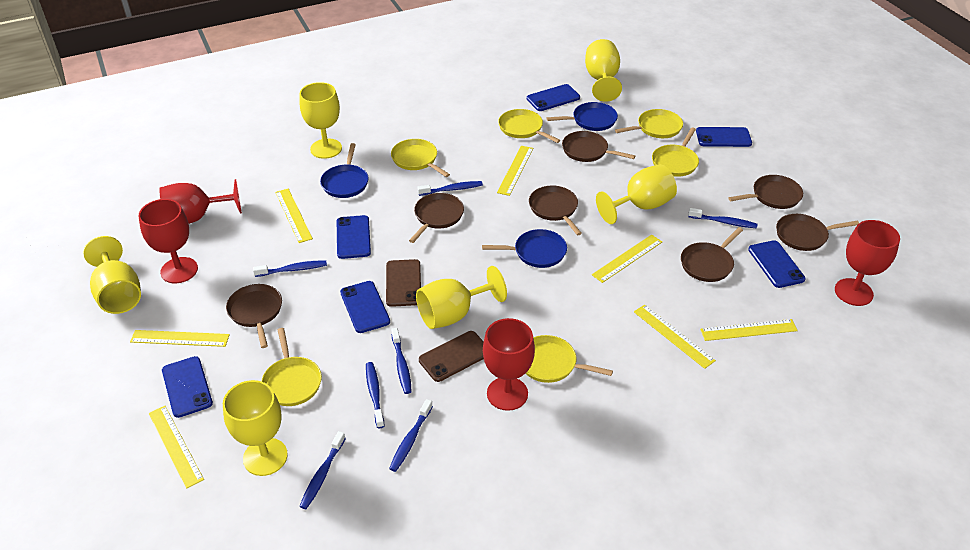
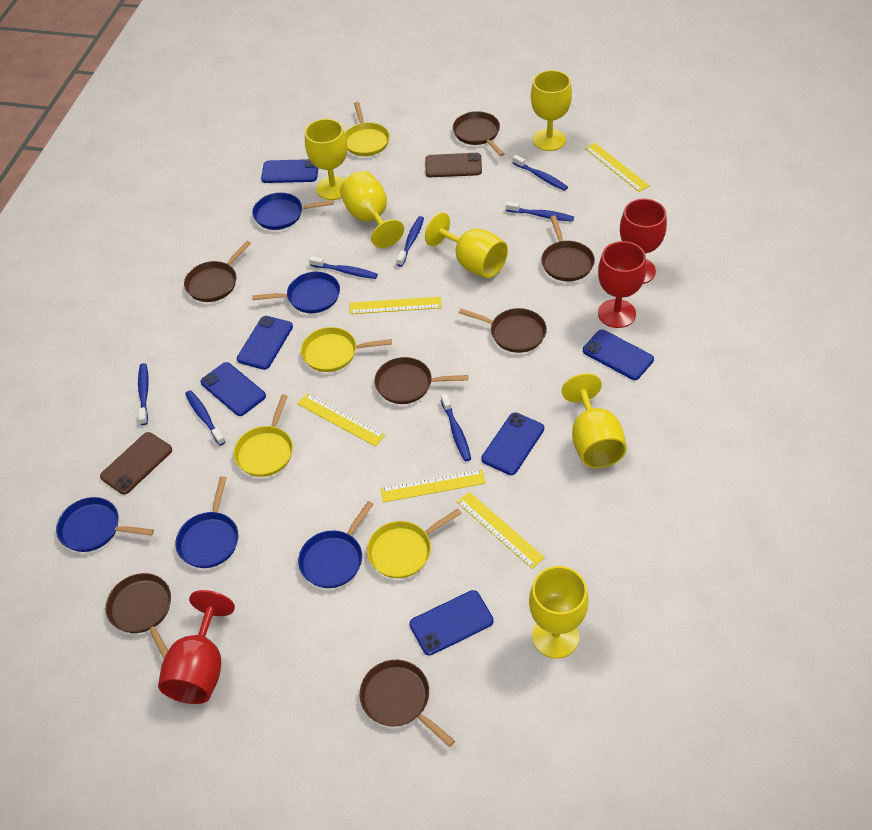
blue pan: [320,143,368,198] [482,229,567,268] [547,102,618,131] = 3 -> [56,497,154,552] [176,476,238,568] [252,193,334,230] [252,272,340,313] [298,501,374,588] = 5
red goblet: [138,199,198,283] [159,179,242,224] [483,318,535,411] [835,220,900,306] = 4 -> [158,590,235,704] [598,241,646,328] [620,199,667,284] = 3
yellow pan: [261,328,322,406] [391,139,450,177] [498,109,560,143] [526,335,613,383] [615,109,683,138] [652,128,699,177] = 6 -> [233,394,293,477] [301,327,392,372] [345,102,390,156] [367,509,462,578] = 4
yellow ruler: [130,330,230,347] [149,406,204,488] [275,188,313,243] [497,146,533,196] [592,235,662,283] [634,304,716,369] [700,319,798,341] = 7 -> [297,393,385,447] [350,297,442,314] [380,469,486,503] [457,492,545,569] [585,143,650,192] = 5

